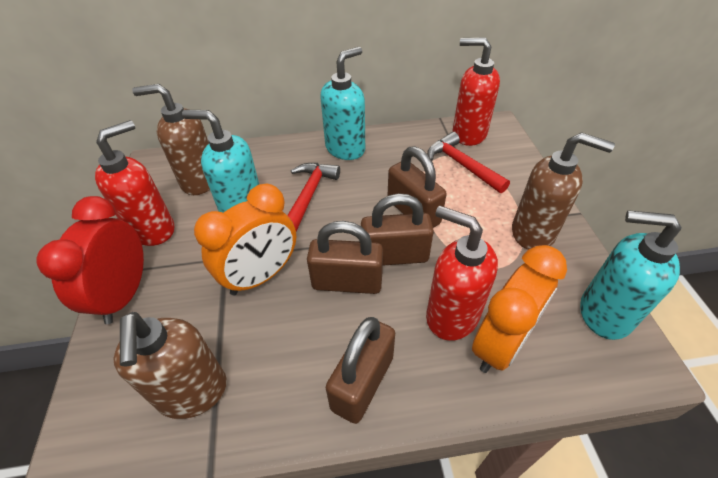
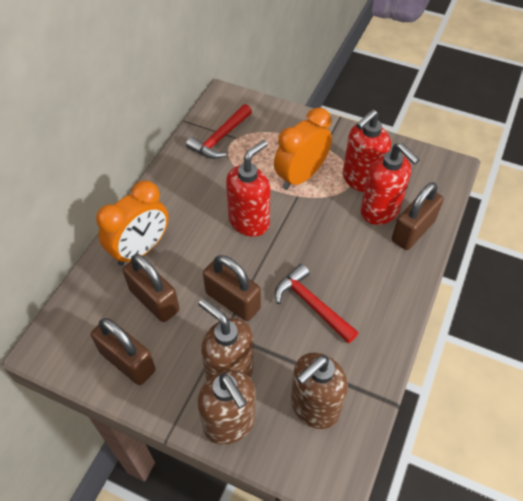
red clock: [37,196,144,324] = 1 -> none = 0
turquoise soap dispenser: [182,110,259,213] [320,47,365,160] [580,210,682,340] = 3 -> none = 0

